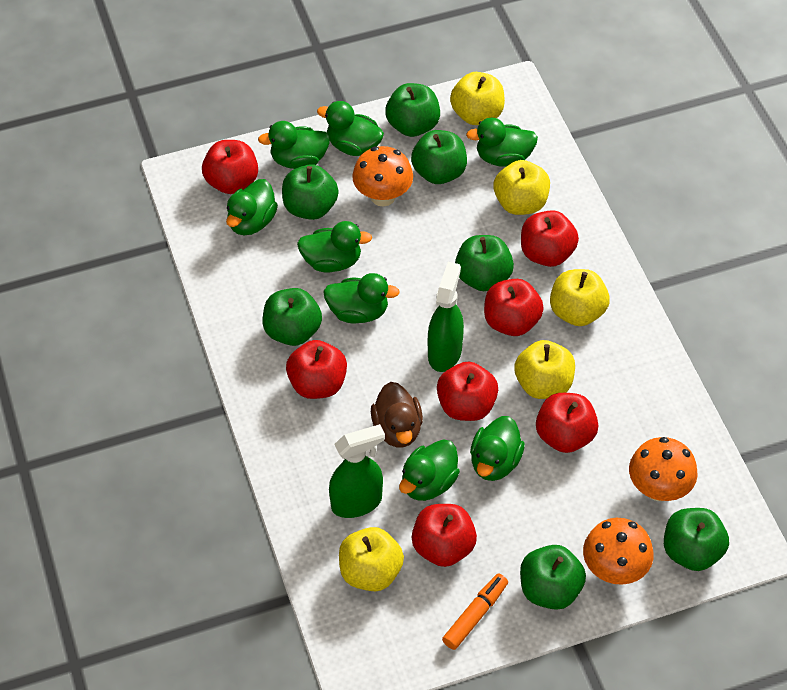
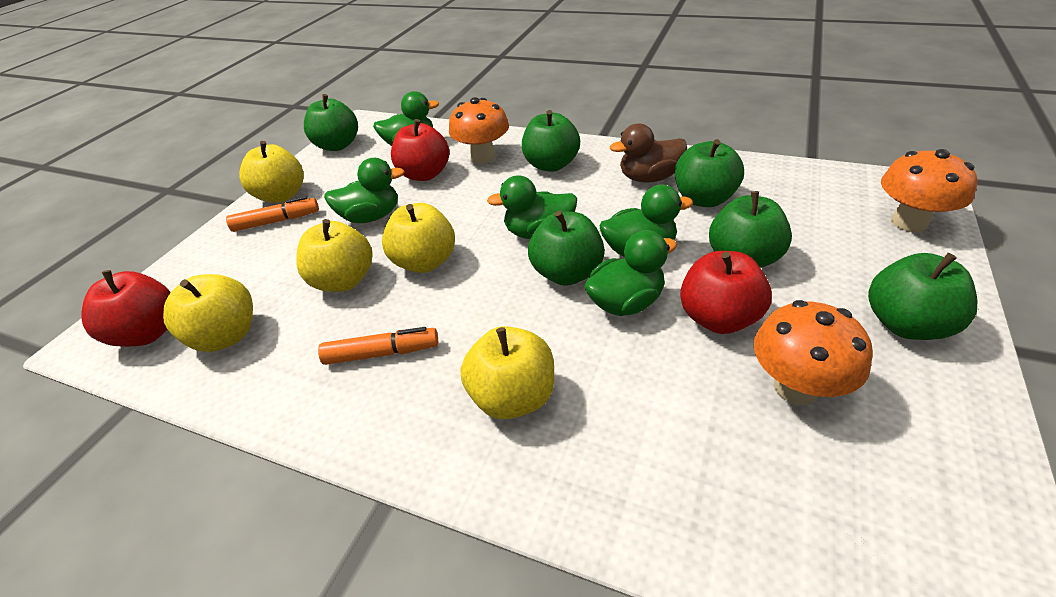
green apple: [262,288,322,346] [282,164,339,220] [385,83,440,137] [411,130,467,184] [455,235,514,291] [520,545,586,610] [664,508,729,571] = 7 -> [304,94,358,151] [522,110,580,172] [528,211,605,286] [675,139,744,207] [709,191,792,268] [868,253,977,340] = 6
green duck: [226,179,278,235] [258,121,330,169] [297,221,372,273] [317,101,384,156] [323,273,400,324] [399,439,460,501] [466,118,538,167] [470,416,525,481] = 8 -> [324,158,405,223] [373,91,439,146] [487,175,577,239] [584,230,677,316] [600,184,693,257] = 5
green spray bottle: [329,424,385,518] [428,262,464,372] = 2 -> none = 0
orange marker: [442,574,508,650] = 1 -> [226,196,319,232] [318,327,438,365] = 2
red apple: [202,140,258,194] [286,340,347,399] [412,504,477,567] [437,362,498,421] [484,279,544,336] [521,210,579,267] [536,393,598,453] = 7 -> [81,270,171,347] [391,119,450,181] [680,251,772,334] = 3

